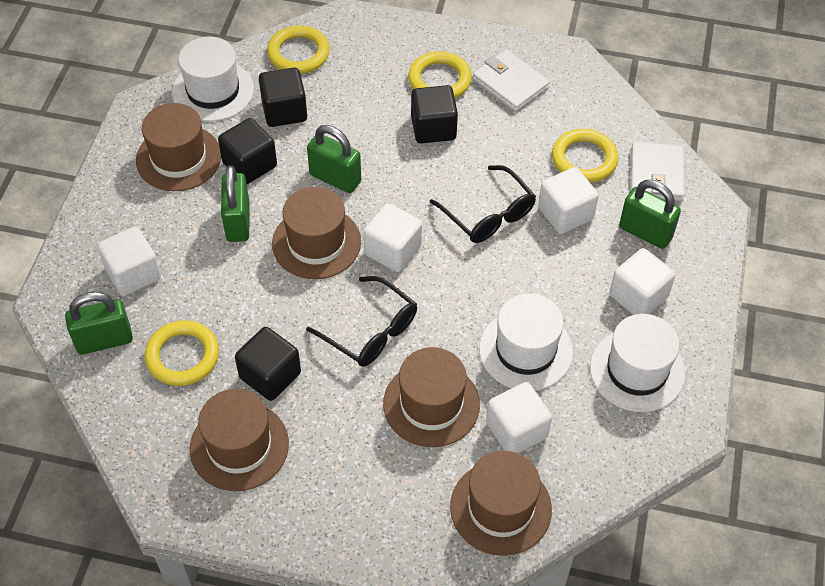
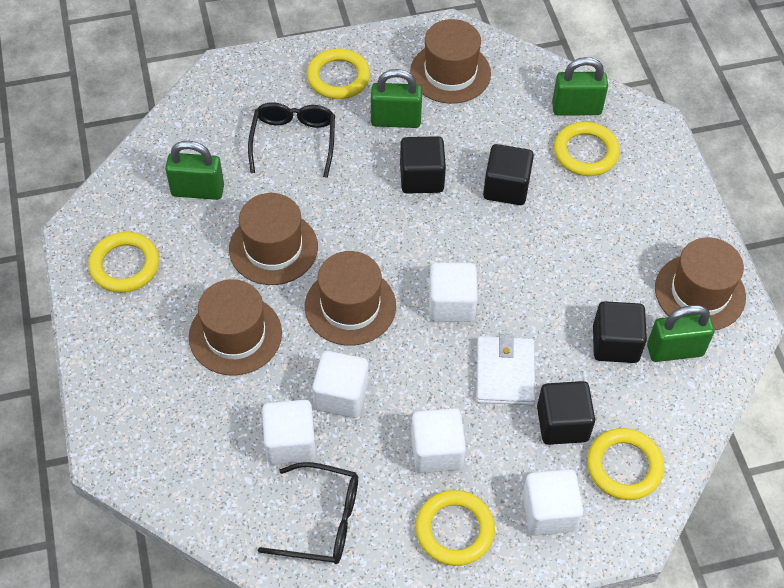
white hat: [172,37,254,122] [479,294,573,390] [590,314,685,412] = 3 -> none = 0
white wallet: [473,50,550,112] [631,142,685,201] = 2 -> [476,334,535,405] = 1
yellow ring: [145,320,219,386] [267,25,330,74] [408,51,472,98] [552,129,618,183] = 4 -> [88,232,159,293] [307,48,371,99] [415,490,495,566] [554,122,620,176] [587,428,664,500] = 5

